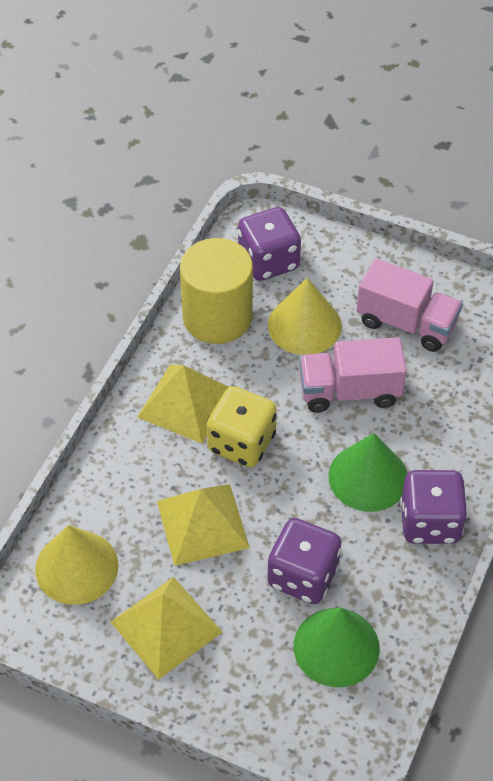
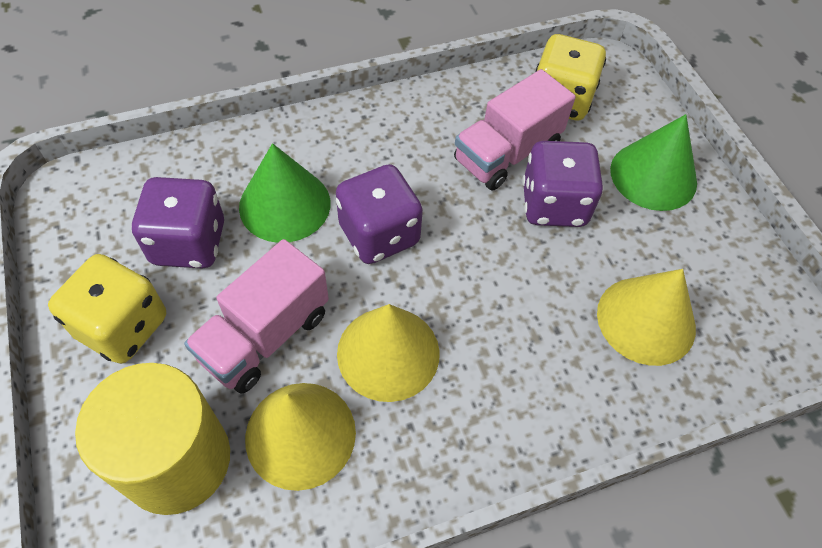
yellow cone: [35,525,119,605] [268,278,342,355] = 2 -> [245,383,356,491] [337,304,440,402] [597,269,696,366] = 3
yellow dice: [207,386,277,467] = 1 -> [48,254,166,364] [536,34,606,121] = 2
yellow pyramid: [111,577,222,680] [137,365,228,443] [157,484,250,566] = 3 -> none = 0

